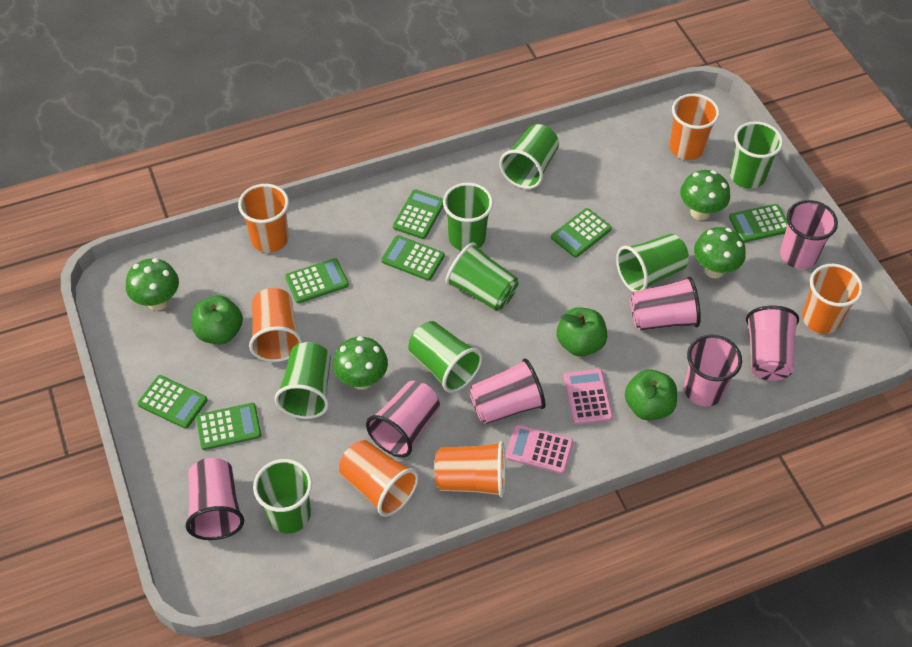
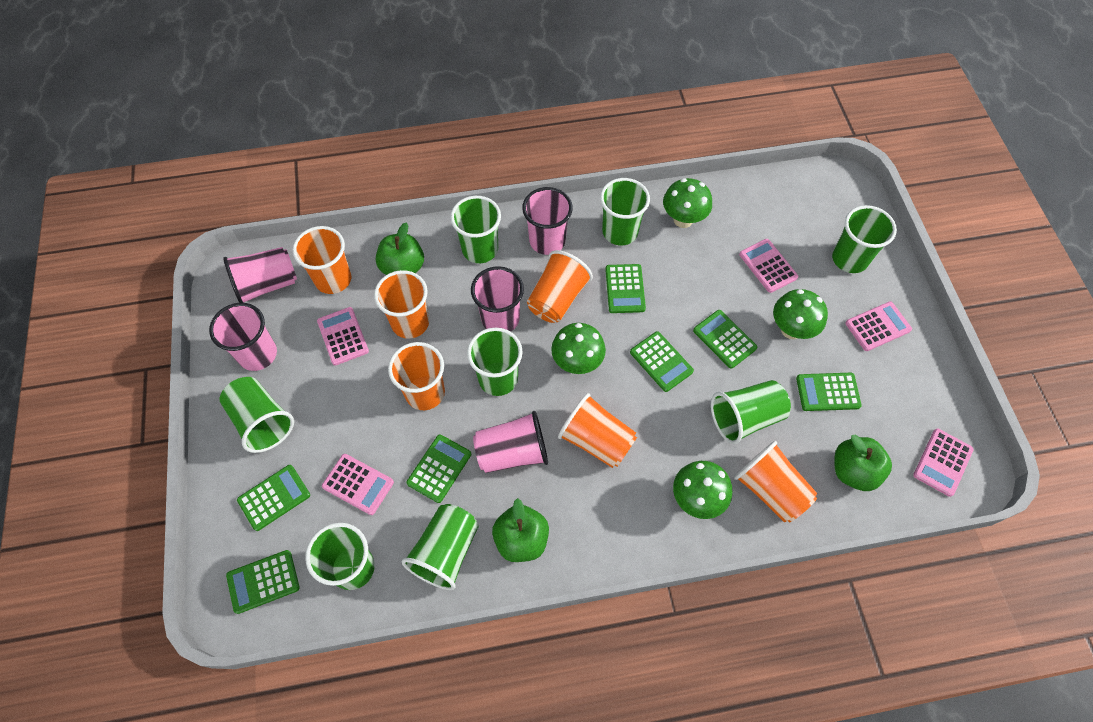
pink calculator: [506,424,573,474] [564,369,613,424] = 2 -> [317,307,369,366] [322,454,394,515] [739,239,798,293] [845,302,912,351] [913,429,974,497] = 5
pink cup: [185,458,244,540] [366,381,440,457] [469,358,546,424] [630,277,701,331] [684,335,742,407] [746,306,799,381] [780,200,838,269] = 7 -> [209,303,277,371] [223,247,297,303] [471,266,524,332] [473,411,548,473] [522,187,573,255] = 5

